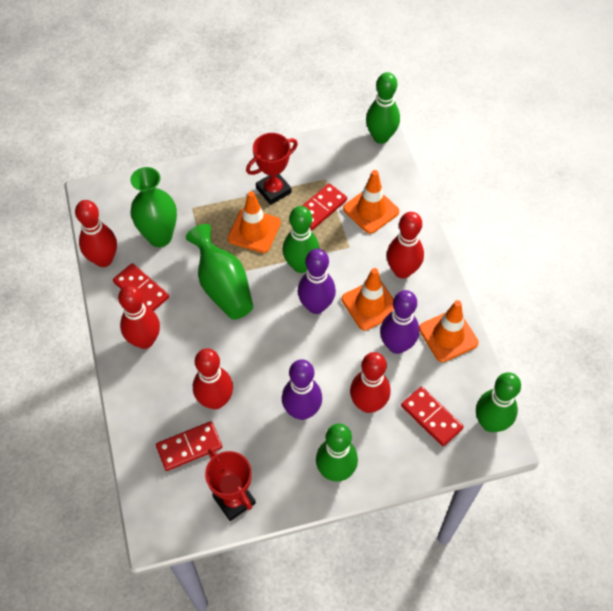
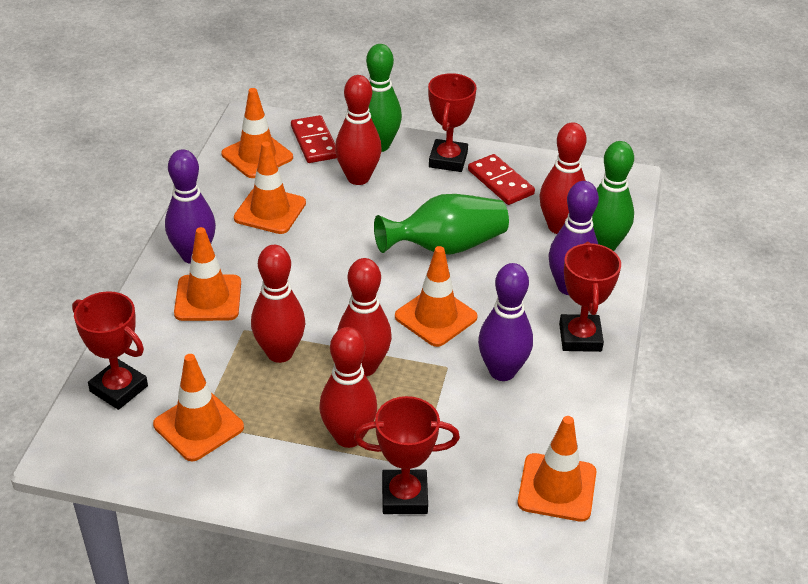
green bowling pin: [283,206,320,273] [316,423,358,482] [366,72,400,144] [476,372,521,432] = 4 -> [366,44,402,152] [592,141,634,251] = 2
green vase: [130,167,177,247] [186,224,253,320] = 2 -> [374,194,509,255] = 1
orange traffic cone: [228,191,281,253] [342,268,394,331] [343,170,399,234] [419,300,479,362] = 4 -> [153,354,244,461] [174,227,241,321] [221,88,293,178] [234,142,306,234] [395,246,478,347] [517,416,596,522] = 6
red domino: [113,263,169,311] [156,421,222,471] [302,183,347,230] [401,387,464,446] = 4 -> [291,115,337,163] [468,154,535,205] = 2
red trophy: [205,448,256,521] [246,133,298,205] = 2 -> [72,291,148,410] [354,396,460,514] [428,73,477,172] [559,242,621,352] = 4

